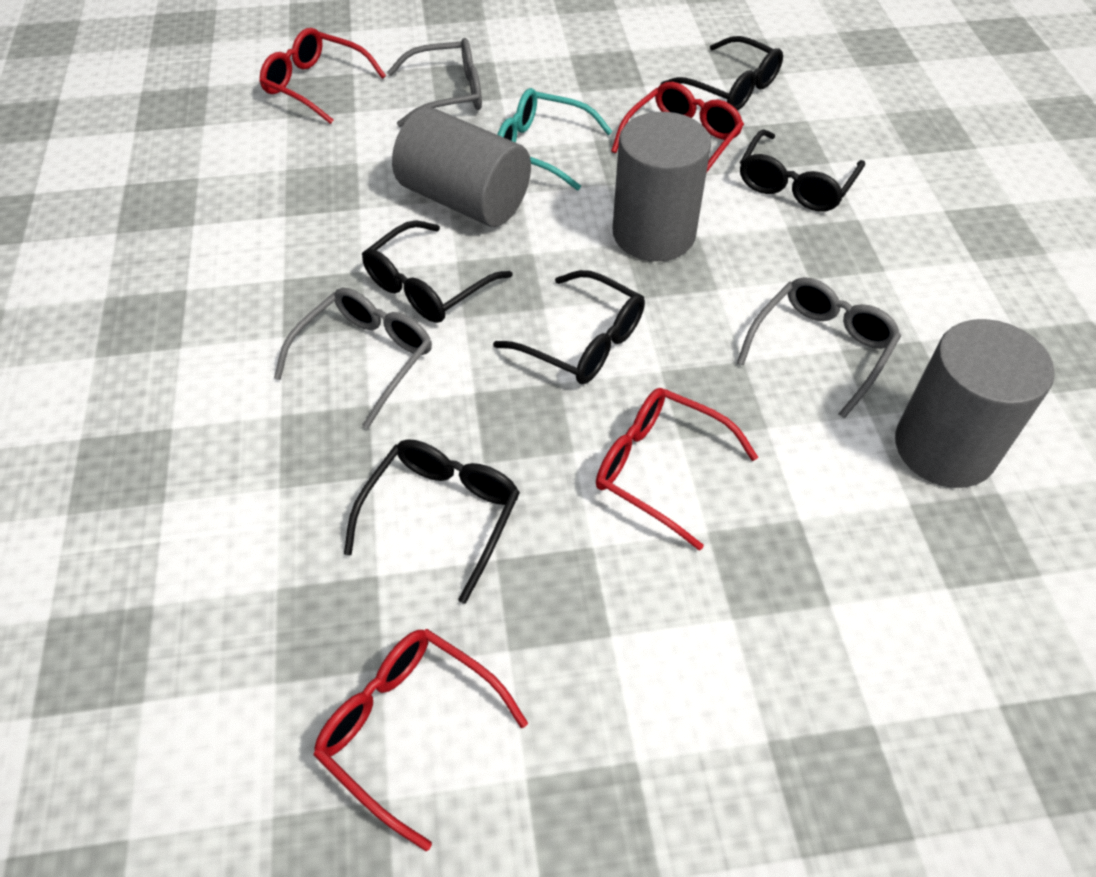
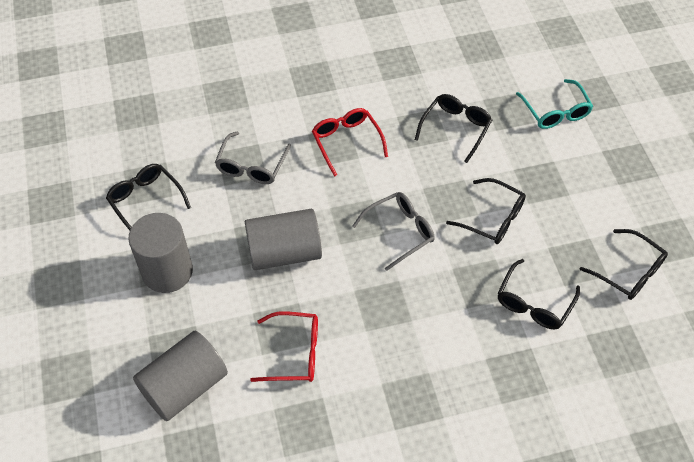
grey glasses: [274,288,432,429] [387,38,482,127] [737,277,901,419] = 3 -> [215,132,291,184] [352,192,435,271] = 2
red glasses: [259,28,386,124] [313,629,528,851] [596,388,758,551] [611,82,744,172] = 4 -> [250,311,318,382] [312,108,388,177] = 2

